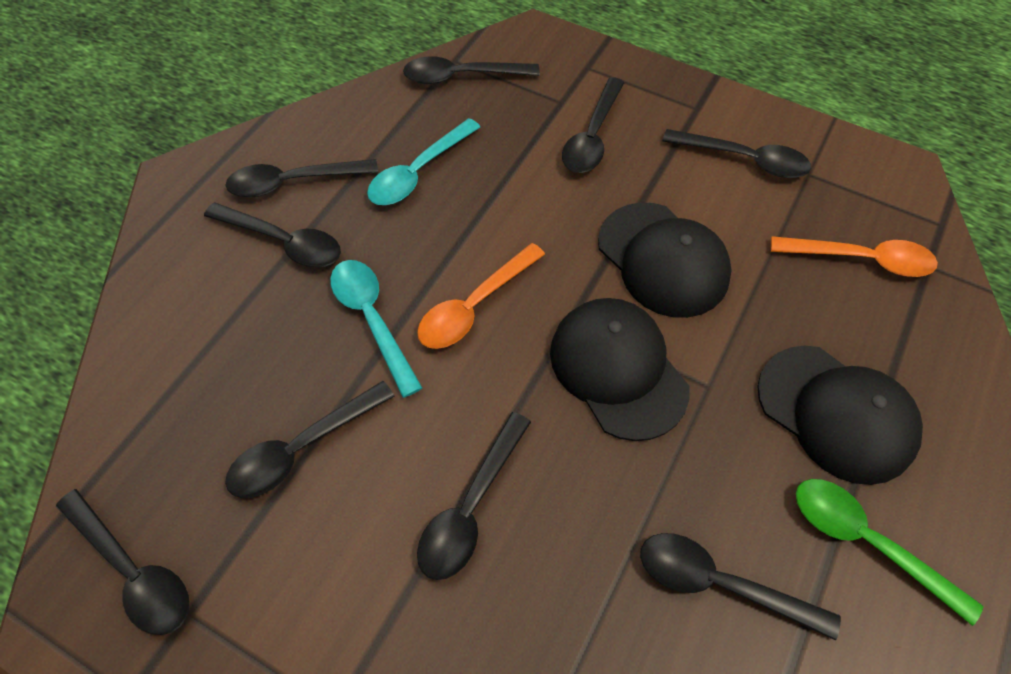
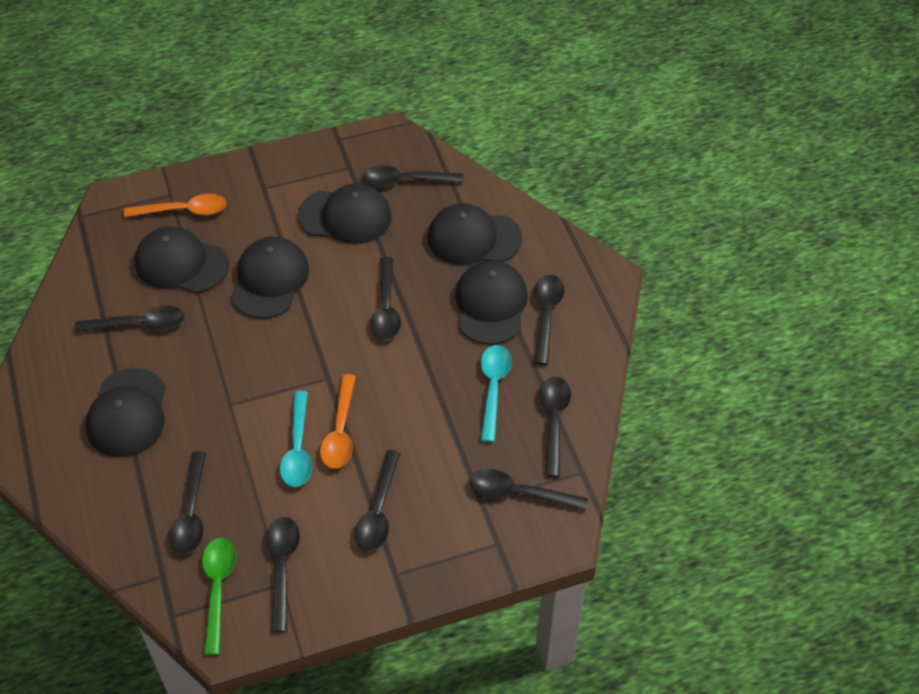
black cap: [550,298,689,441] [598,202,732,318] [757,346,923,485] = 3 -> [85,368,166,457] [135,226,229,293] [230,237,309,319] [298,183,391,244] [427,203,522,265] [455,260,528,345] = 6

